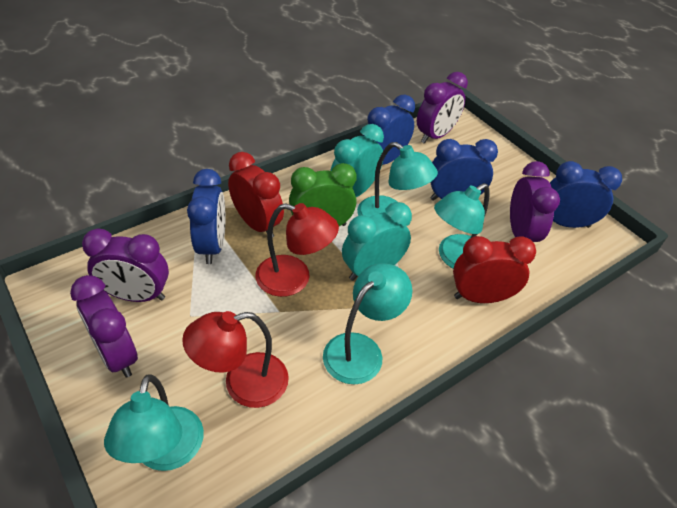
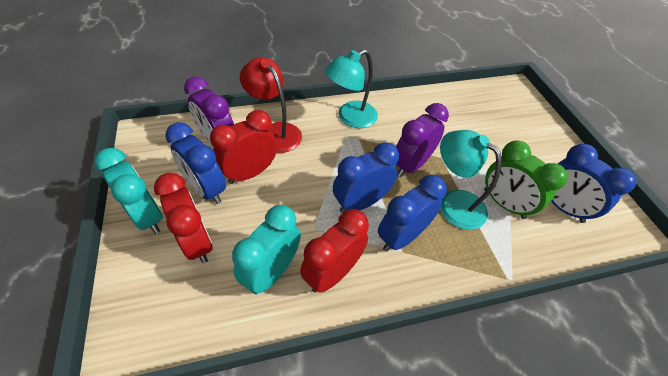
purple clock: [70,275,138,378] [82,228,169,302] [417,72,468,144] [510,161,560,242] = 4 -> [184,76,234,145] [396,103,449,177] = 2
red clock: [228,152,284,238] [453,236,536,303] = 2 -> [154,173,213,263] [210,110,277,184] [300,209,369,293] = 3
red lamp: [182,311,289,408] [256,203,339,297] = 2 -> [240,57,302,153] = 1
turquoise lamp: [104,374,204,471] [323,263,412,385] [357,142,438,217] [434,183,490,269] = 4 -> [324,49,378,128] [440,130,502,230] = 2

